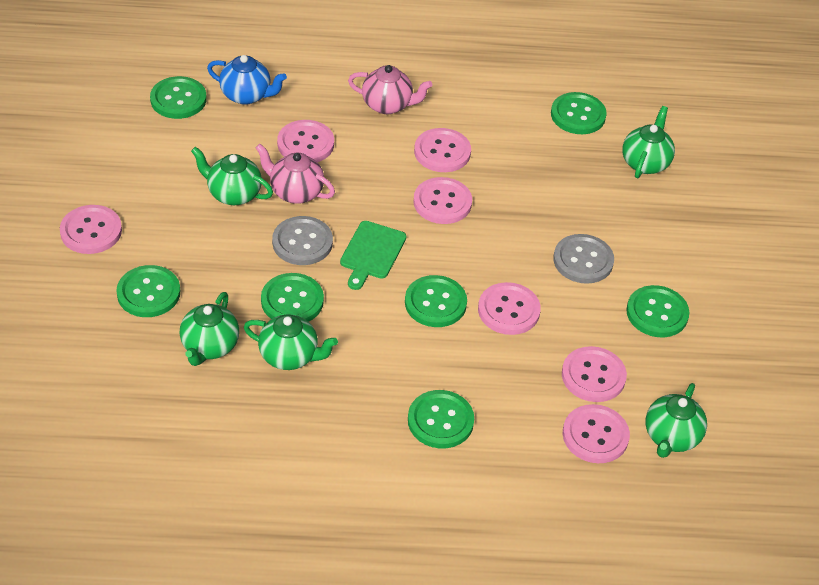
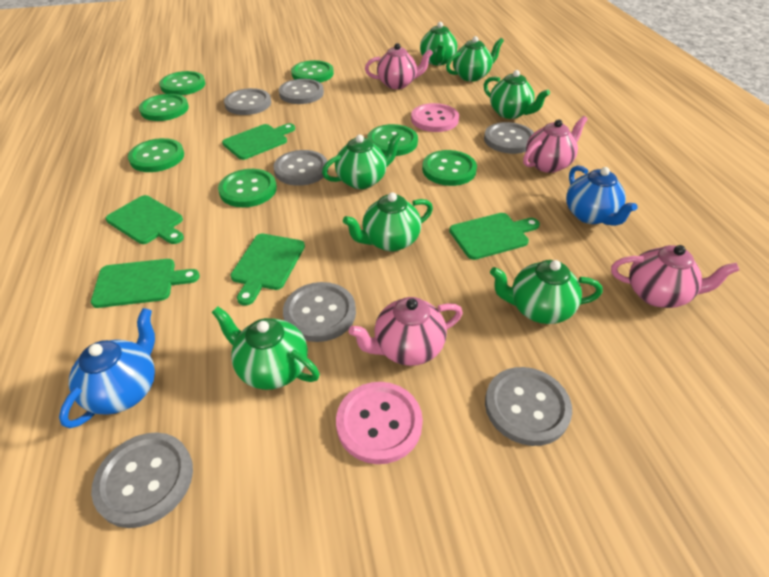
blue teapot: [207,55,287,105] = 1 -> [59,308,155,429] [566,165,638,226] = 2
green cutting board: [340,221,406,290] = 1 -> [91,259,200,308] [106,195,184,244] [222,123,295,160] [230,234,305,305] [449,213,540,260] = 5
green teapot: [180,292,239,366] [191,147,273,205] [244,314,338,370] [622,106,675,178] [646,383,707,458] = 5 -> [212,306,320,390] [322,133,402,189] [343,192,433,252] [420,22,457,65] [446,36,504,82] [484,70,550,119] [490,260,603,324] = 7
grey button: [272,216,333,265] [553,234,614,284] = 2 -> [91,432,193,528] [224,88,271,115] [273,150,328,186] [279,79,324,104] [283,282,356,342] [484,122,534,154] [485,367,572,446] = 7
pink button: [60,205,122,254] [277,120,334,162] [413,177,472,224] [414,128,471,172] [478,282,541,335] [562,346,627,402] [563,404,630,463] = 7 -> [336,382,423,464] [411,103,459,132] = 2
pink teapot: [256,144,335,204] [348,65,432,114] = 2 -> [349,297,463,366] [365,43,433,89] [523,116,588,173] [611,245,739,308] = 4

